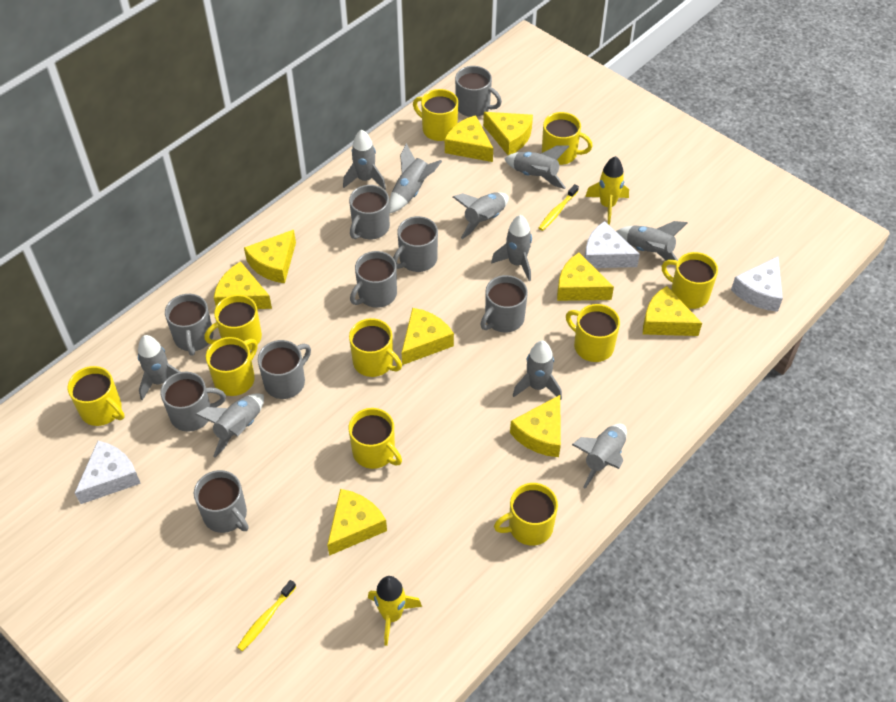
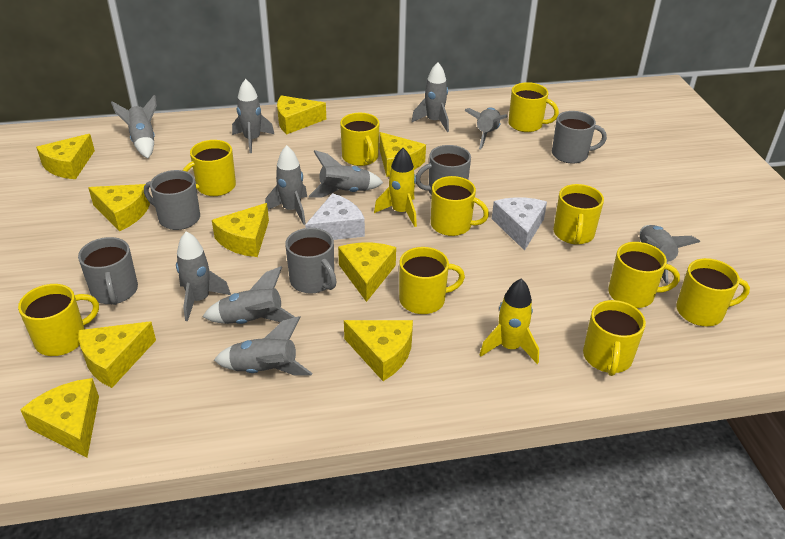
grey mug: [160,372,226,432] [165,294,214,356] [194,470,248,533] [258,340,311,399] [349,185,390,239] [350,251,397,308] [393,216,438,272] [455,66,502,117] [480,275,528,333] = 9 -> [78,237,138,305] [144,170,200,230] [285,228,337,294] [416,145,471,195] [552,111,607,164] = 5
white cheese: [75,441,141,504] [584,221,640,268] [731,257,783,312] = 3 -> [305,193,365,240] [492,197,547,251] = 2
yellow toothbrush: [237,580,296,651] [539,184,579,231] = 2 -> none = 0

